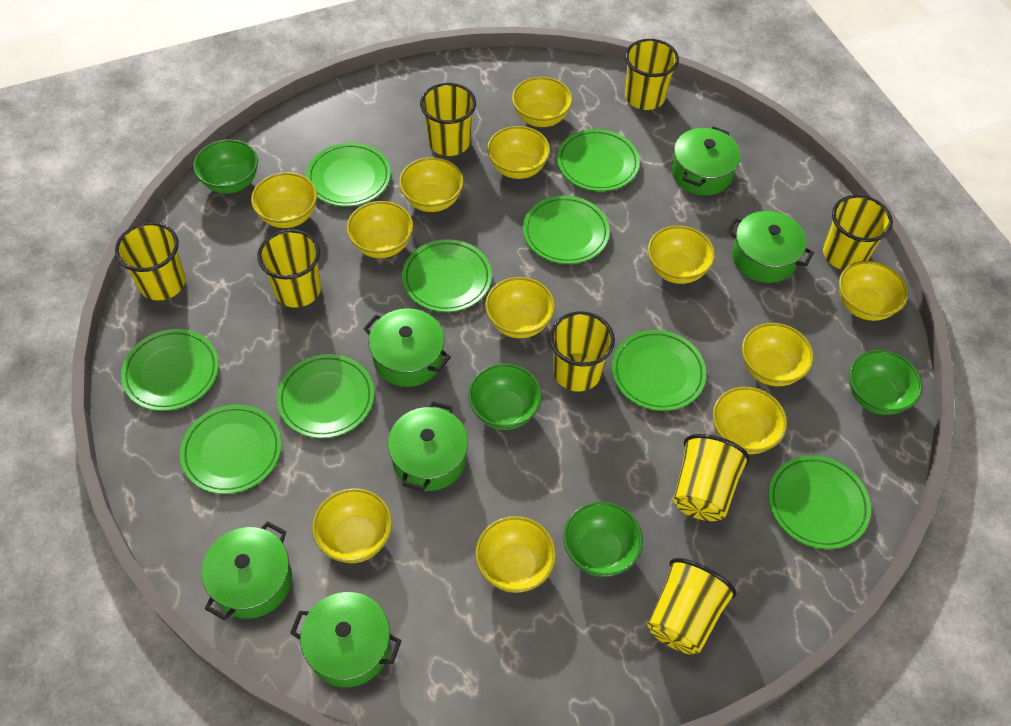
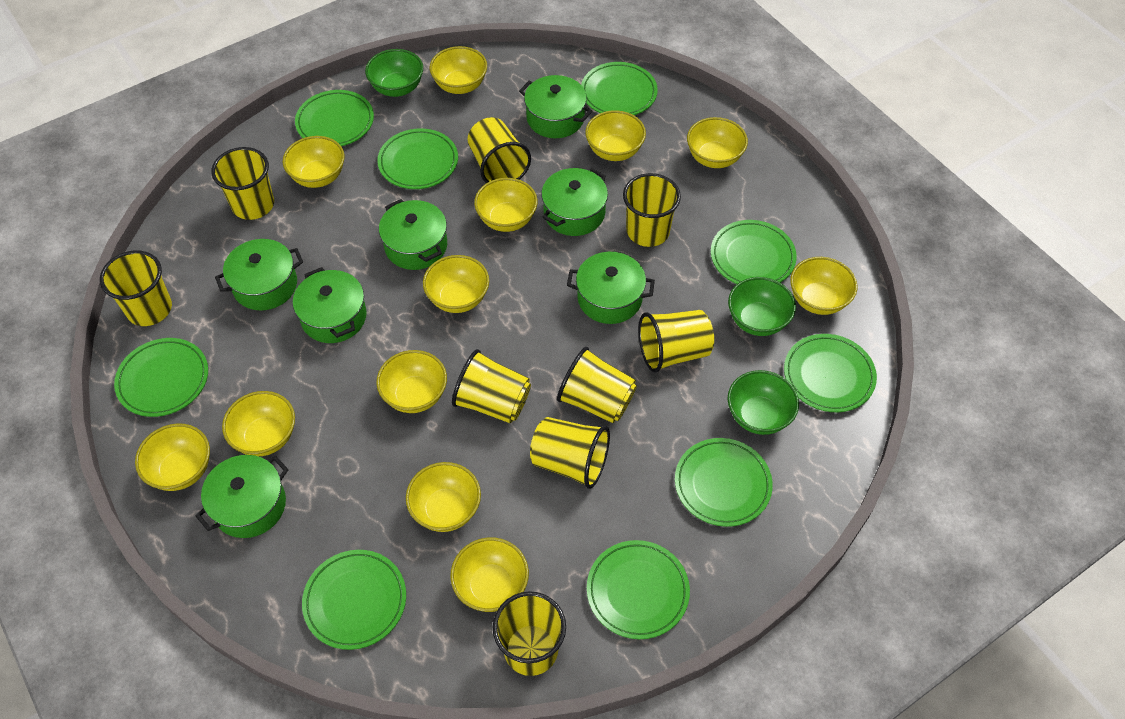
green bowl: [193,139,258,194] [468,364,542,430] [563,501,643,577] [849,350,923,415] = 4 -> [365,49,423,97] [728,277,796,336] [728,370,799,435] = 3
green pot: [202,521,292,620] [290,592,402,687] [363,308,451,387] [388,401,468,491] [672,126,741,195] [727,211,814,283] = 6 -> [195,455,289,538] [215,239,303,310] [293,267,367,343] [379,199,447,270] [519,75,592,138] [541,168,608,236] [567,252,655,324] = 7
yellow cup: [115,222,186,300] [257,229,321,308] [420,83,476,156] [550,311,615,392] [625,39,679,110] [647,558,737,655] [673,434,750,521] [823,195,893,270] = 8 -> [100,250,172,326] [211,147,274,220] [452,349,531,423] [467,117,531,183] [493,591,566,676] [530,417,610,489] [557,347,637,423] [623,173,681,247] [639,310,714,373] = 9

